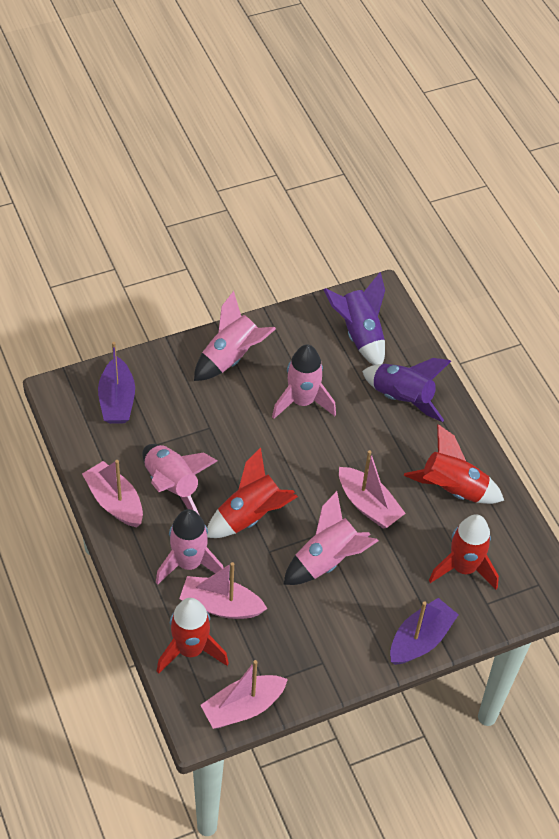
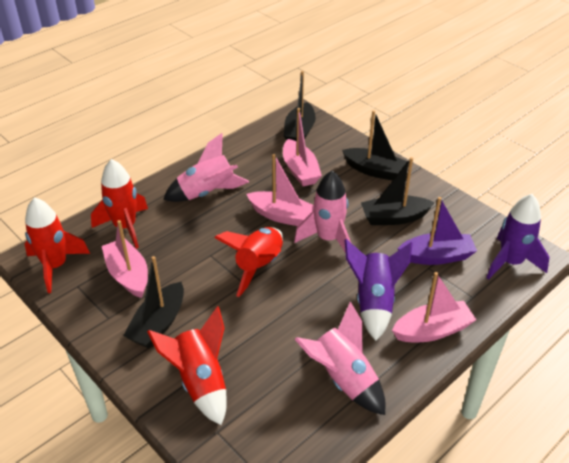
black boat: none = 0 -> [123,256,184,348] [284,71,316,141] [342,110,409,181] [361,157,435,225] = 4
pink rocket: [142,444,217,516] [156,509,223,585] [194,291,276,381] [272,345,336,419] [283,491,378,585] = 5 -> [163,133,249,202] [294,171,351,253] [295,301,385,415] = 3
purple boat: [98,342,135,424] [390,598,459,665] = 2 -> [398,197,477,265] = 1

